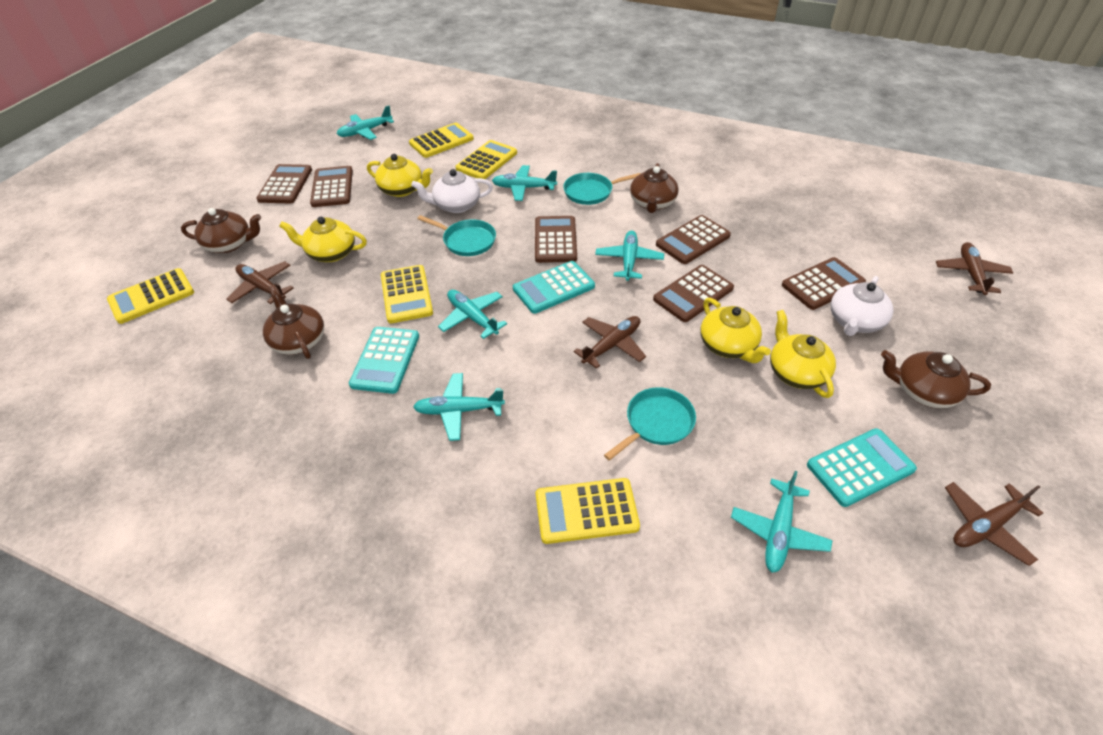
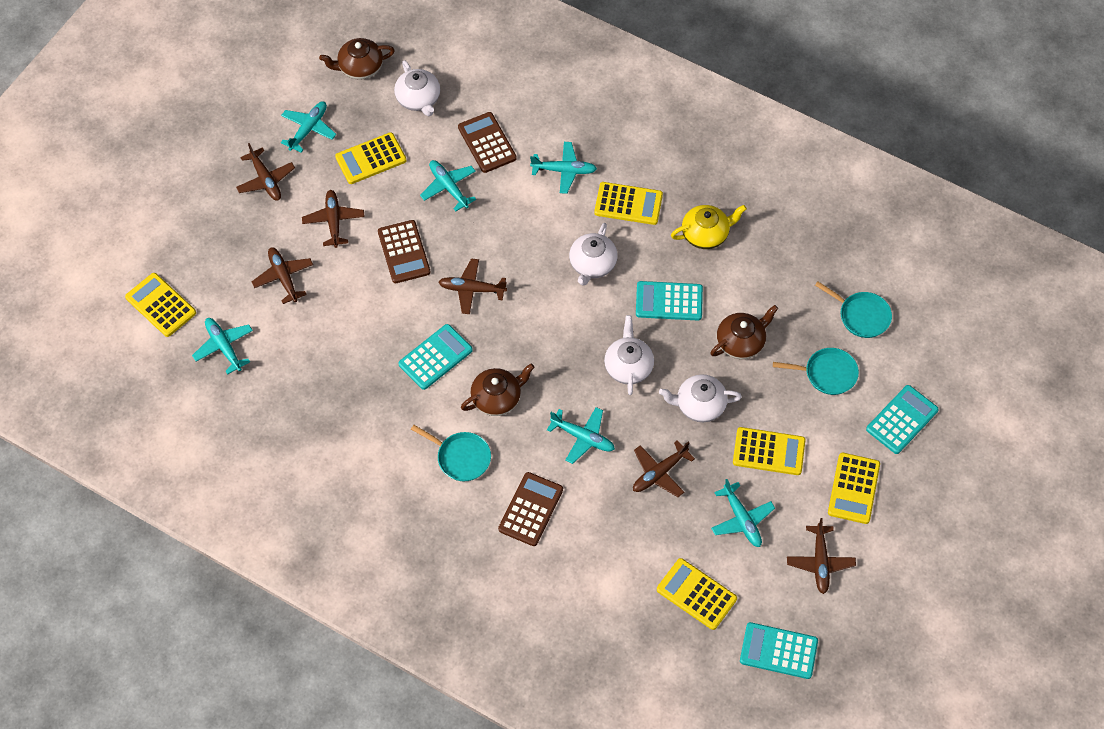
brown calculator: [256,164,312,204] [310,166,353,207] [535,216,577,263] [653,265,734,322] [656,215,731,264] [782,257,866,310] = 6 -> [378,220,431,283] [458,112,517,173] [498,472,563,546] = 3
brown plane: [226,261,294,304] [573,316,646,369] [936,242,1013,295] [945,482,1043,566] = 4 -> [236,143,295,201] [252,247,313,304] [302,190,365,248] [438,259,507,314] [633,440,695,497] [787,518,856,594] = 6
brown teapot: [181,208,261,253] [263,285,324,359] [630,163,679,213] [881,350,991,408] = 4 -> [319,38,395,80] [461,363,535,416] [710,305,778,359] = 3
turquoise calculator: [349,327,419,394] [513,261,595,314] [807,428,917,507] = 3 -> [399,324,473,390] [636,281,703,320] [740,622,818,679] [866,385,939,454] = 4
white teapot: [411,169,493,213] [831,276,893,336] = 2 -> [394,60,440,116] [569,223,618,286] [604,315,654,395] [659,374,742,422] = 4
yellow calculator: [107,268,194,324] [381,265,433,323] [409,123,474,158] [455,140,517,179] [536,478,640,544] = 5 -> [125,273,196,337] [335,132,407,184] [594,182,663,225] [657,558,737,630] [733,427,805,475] [828,453,880,524] = 6
yellow teapot: [279,217,367,262] [367,154,433,197] [700,298,771,363] [770,310,836,398] = 4 -> [671,205,747,249] = 1

